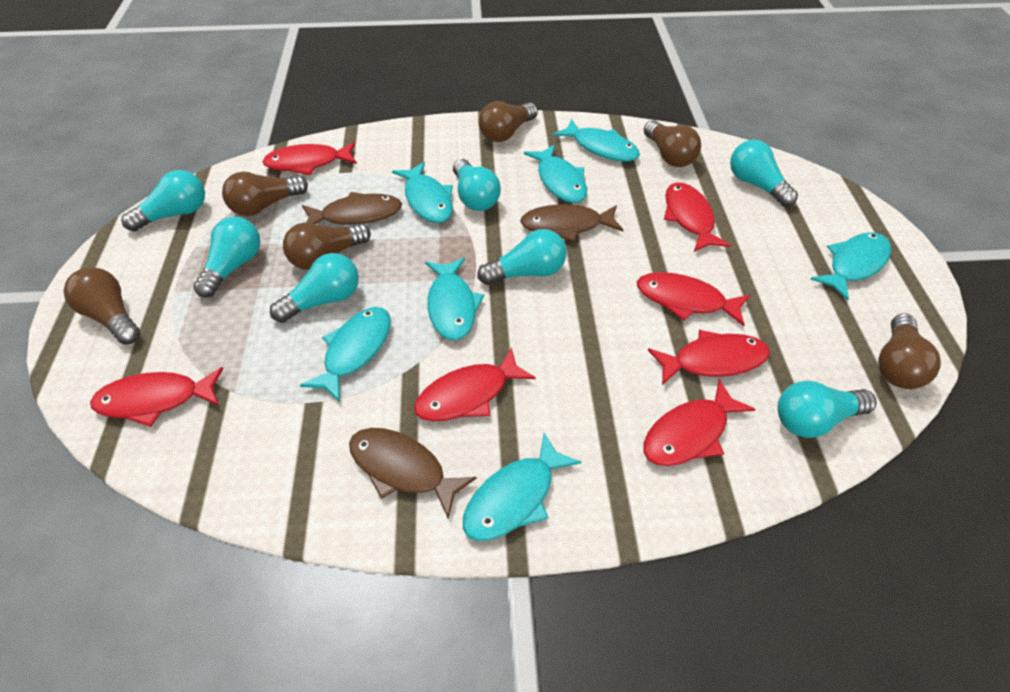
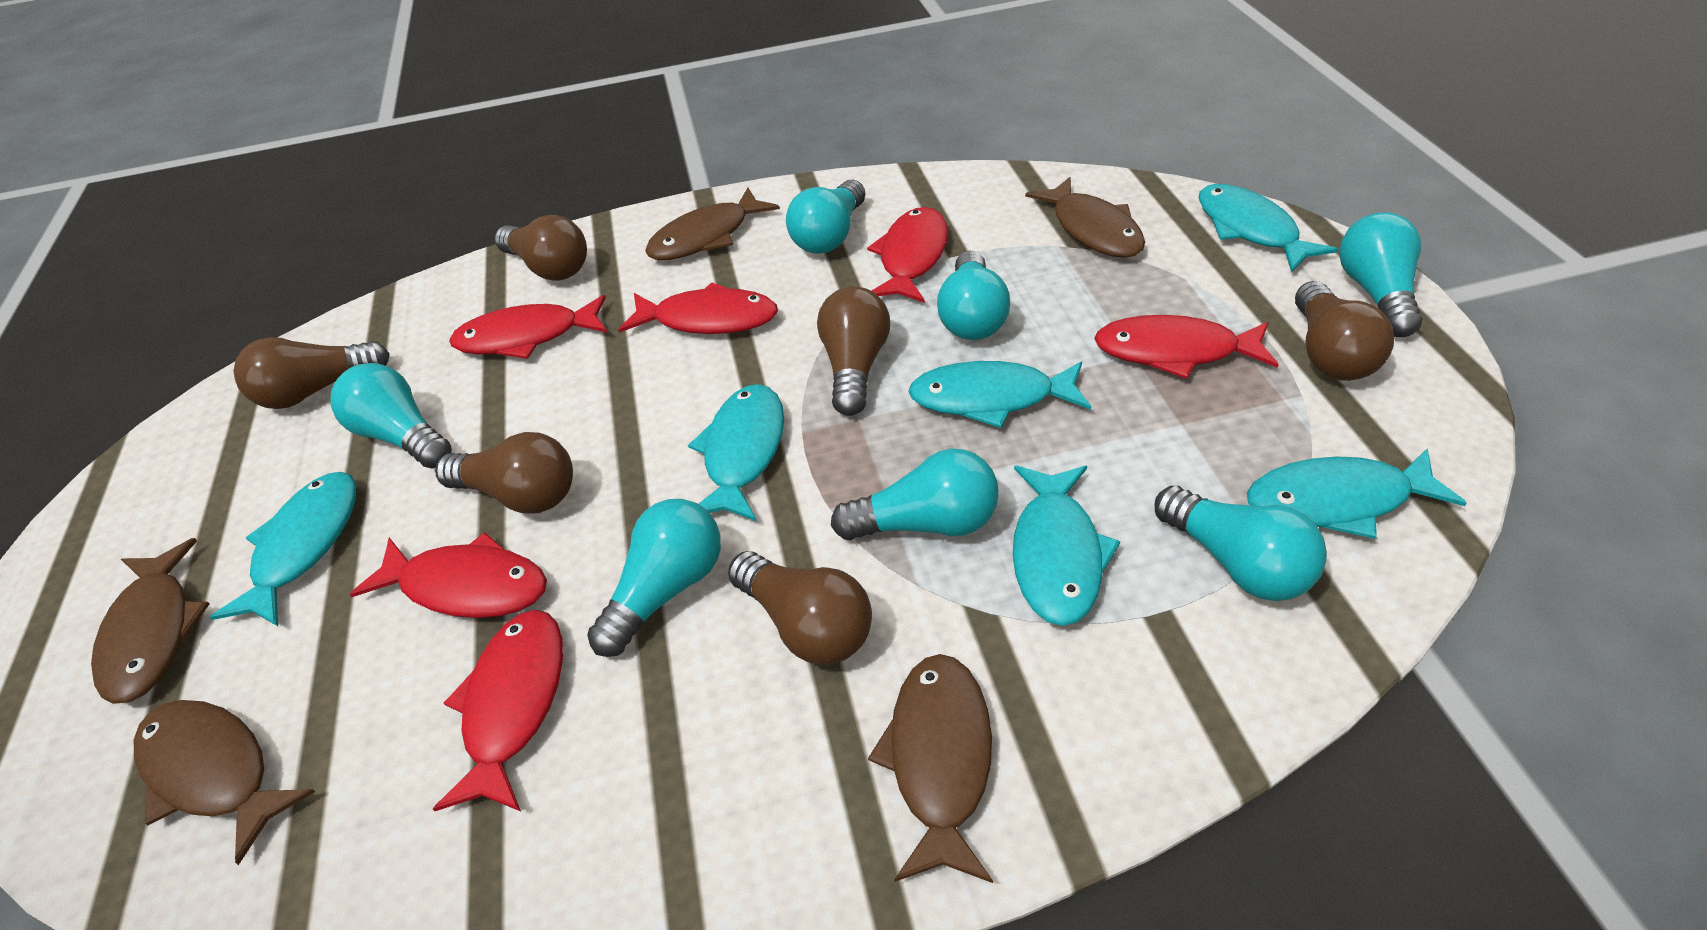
brown fish: [302,192,402,225] [349,428,477,519] [520,204,623,242] = 3 -> [91,538,209,704] [134,700,315,865] [645,188,780,260] [868,654,993,883] [1025,177,1145,258] = 5
red fish: [90,367,223,427] [262,142,357,175] [414,347,536,421] [637,272,750,326] [643,379,755,466] [648,330,770,385] [664,182,731,252] = 7 -> [349,532,547,618] [433,610,563,811] [449,295,607,359] [618,282,778,334] [867,207,948,303] [1094,315,1279,379] = 6
turquoise fish: [300,307,391,402] [392,162,453,223] [425,258,484,340] [463,433,581,541] [524,145,587,203] [553,119,640,162] [810,233,891,301] = 7 -> [210,472,356,626] [688,384,784,521] [908,361,1091,428] [1013,466,1120,626] [1199,184,1338,272] [1247,448,1467,539] = 6

